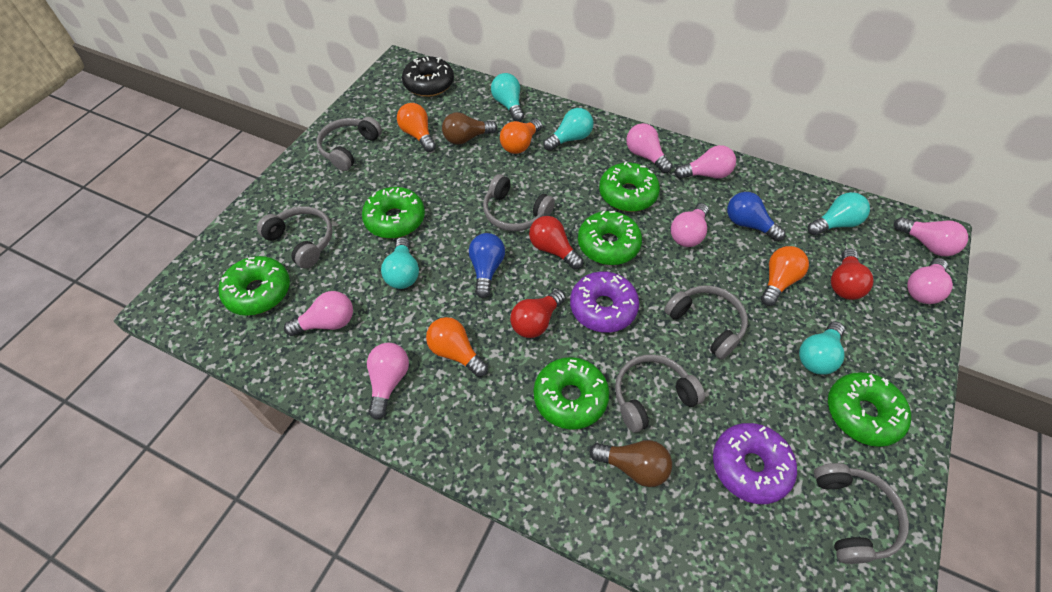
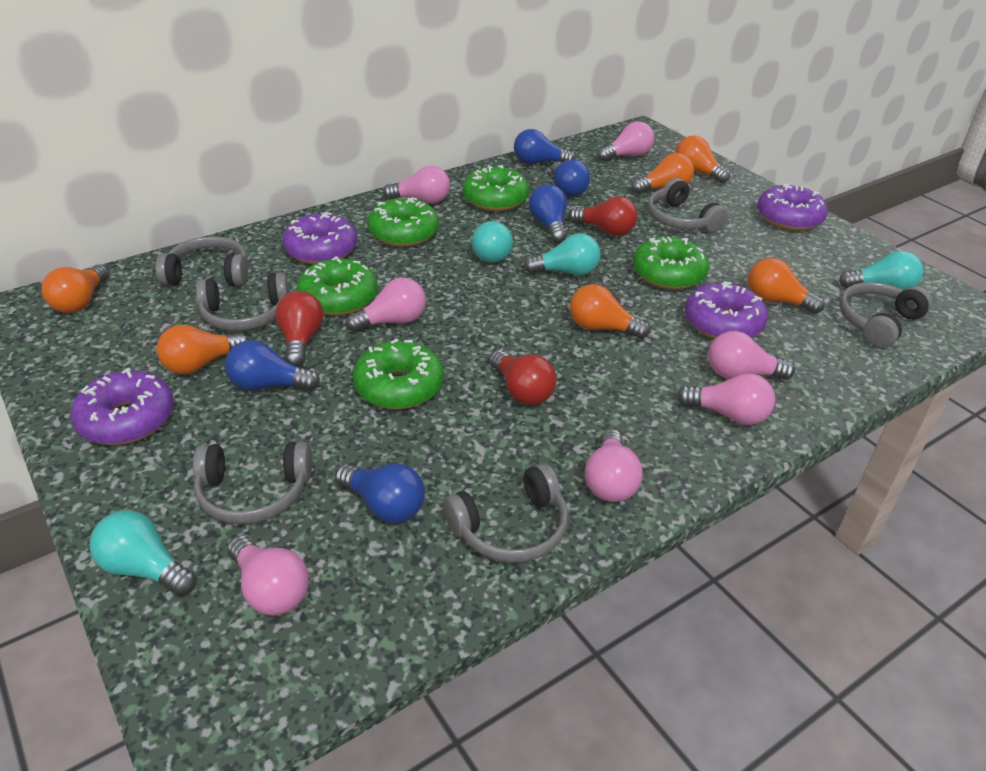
black donut: [402,57,454,97] = 1 -> none = 0
blue light bulb: [469,233,505,298] [727,192,785,241] = 2 -> [225,340,320,391] [335,463,425,523] [514,129,575,165] [529,184,567,243] [551,159,590,197] = 5
brown light bulb: [442,112,497,145] [589,440,672,487] = 2 -> none = 0
green donut: [219,256,290,316] [362,187,425,239] [534,357,609,430] [578,211,642,265] [599,161,660,212] [828,372,911,447] = 6 -> [297,256,378,316] [353,339,444,409] [367,197,439,247] [463,165,529,211] [633,237,709,290] = 5
orange light bulb: [397,103,436,152] [426,317,488,377] [500,119,542,154] [761,246,809,306] = 4 -> [42,265,109,313] [157,325,249,374] [570,284,650,339] [632,153,694,194] [675,136,730,183] [748,258,825,314] = 6
purple donut: [570,271,639,333] [713,423,797,504] = 2 -> [70,368,174,445] [282,212,358,264] [685,281,768,339] [757,184,828,231] = 4
turquoise light bulb: [381,237,419,289] [491,73,524,122] [543,108,593,151] [799,322,845,375] [808,192,870,236] = 5 -> [89,510,196,596] [472,221,513,263] [524,233,601,275] [839,251,923,290] = 4

